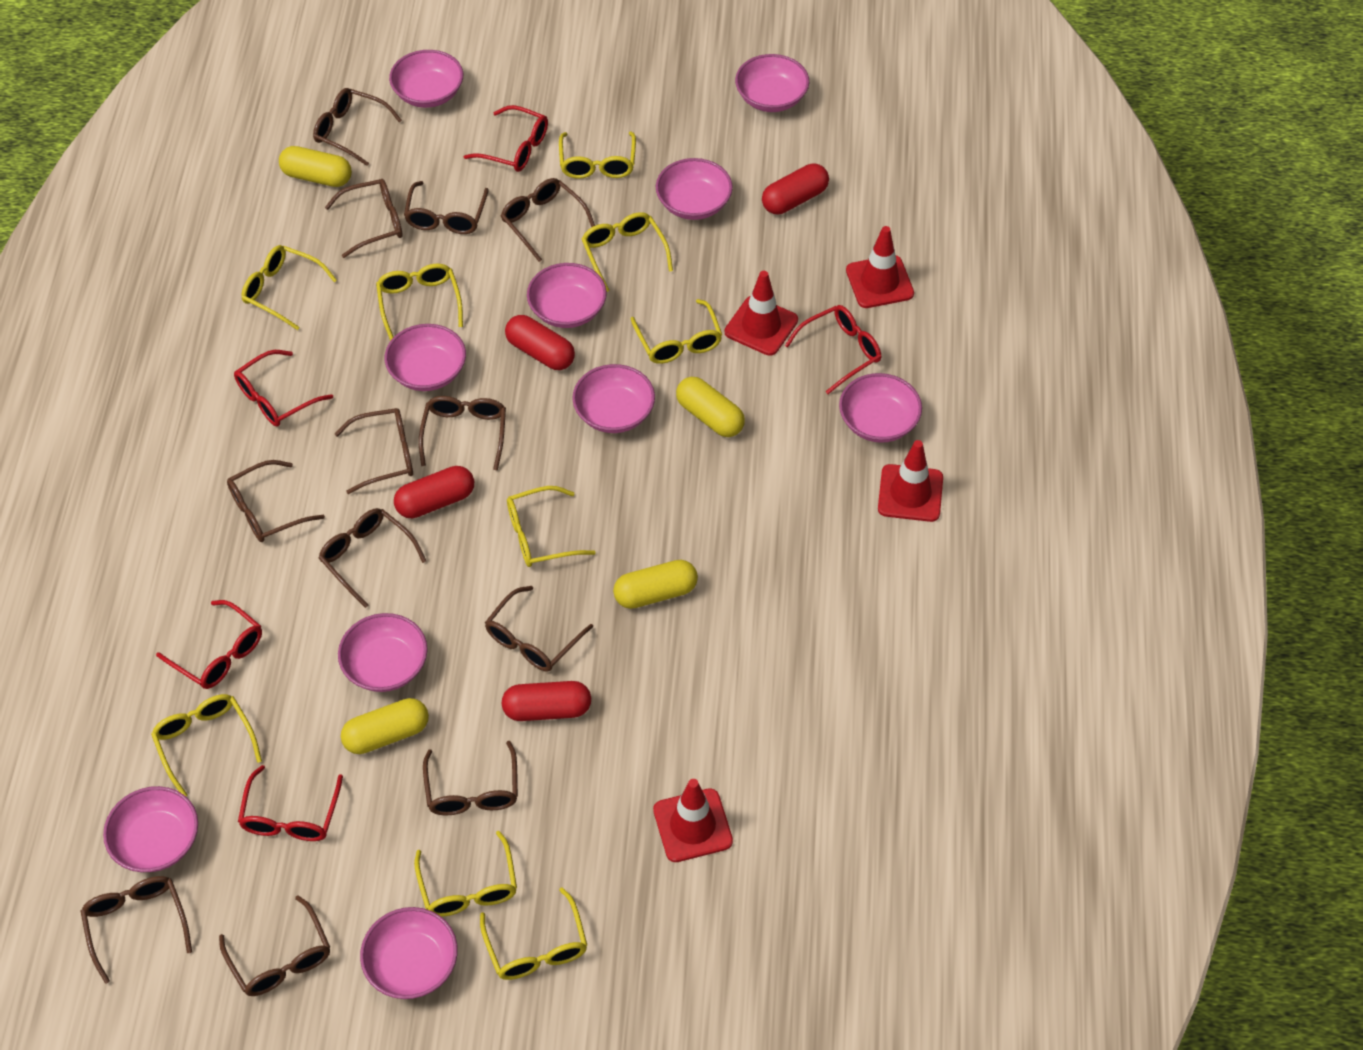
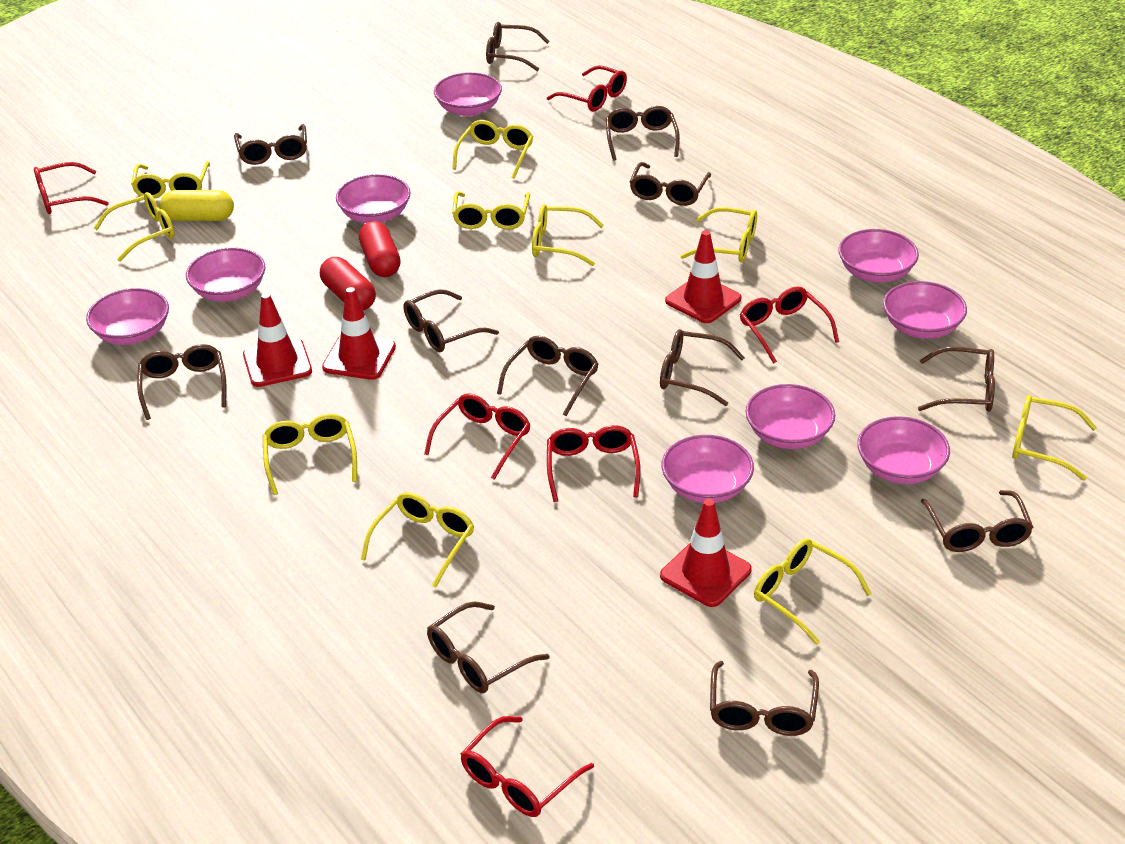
pink bowl: [103,786,198,872] [338,613,428,692] [360,907,458,999] [385,324,466,391] [389,50,463,108] [527,263,607,328] [572,364,655,433] [656,158,733,220] [735,54,809,112] [839,373,922,443] = 10 -> [86,288,169,345] [186,248,265,302] [336,174,411,223] [434,72,502,116] [662,435,754,503] [746,384,835,449] [839,229,919,283] [857,416,950,484] [883,281,967,339] = 9
red capsule: [394,466,474,518] [502,681,591,721] [505,315,575,370] [762,164,829,214] = 4 -> [320,257,376,310] [359,221,401,277] = 2
red glasses: [156,600,262,689] [234,350,333,427] [238,765,343,841] [464,105,548,172] [785,305,881,394] = 5 -> [34,162,109,214] [424,393,531,480] [460,716,594,817] [547,65,627,111] [547,425,641,502] [740,286,839,364] = 6
yellow capsule: [279,146,352,187] [341,698,429,754] [613,560,698,609] [676,377,745,437] = 4 -> [160,190,234,221] = 1
yellow glasses: [151,694,262,796] [242,245,337,330] [376,263,463,341] [414,831,517,917] [480,887,587,980] [507,486,596,567] [559,131,636,179] [582,212,673,292] [631,299,722,364] = 9 -> [94,192,174,262] [131,161,210,199] [263,414,357,495] [361,492,474,588] [452,120,533,179] [452,191,530,230] [532,204,604,266] [680,207,757,263] [754,539,872,645] [1012,395,1097,481] = 10

